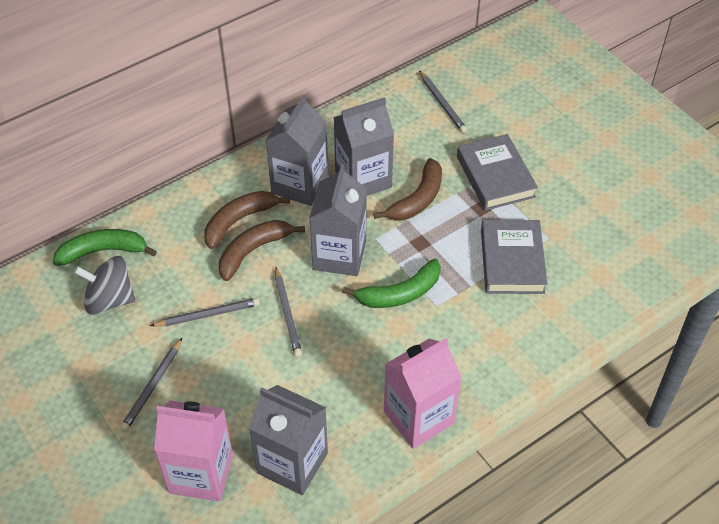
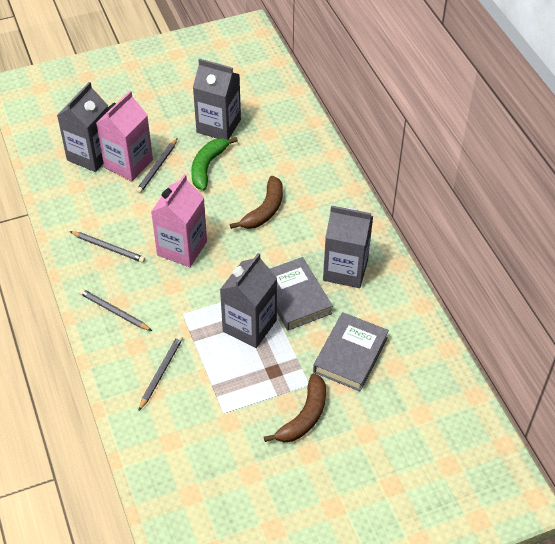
brown banana: [204,191,290,249] [219,220,305,281] [373,158,442,220] = 3 -> [230,176,283,229] [264,373,326,443] = 2
green banana: [53,229,157,266] [342,259,441,308] = 2 -> [191,137,238,190] = 1
grey spinning top: [74,256,135,315] = 1 -> none = 0

